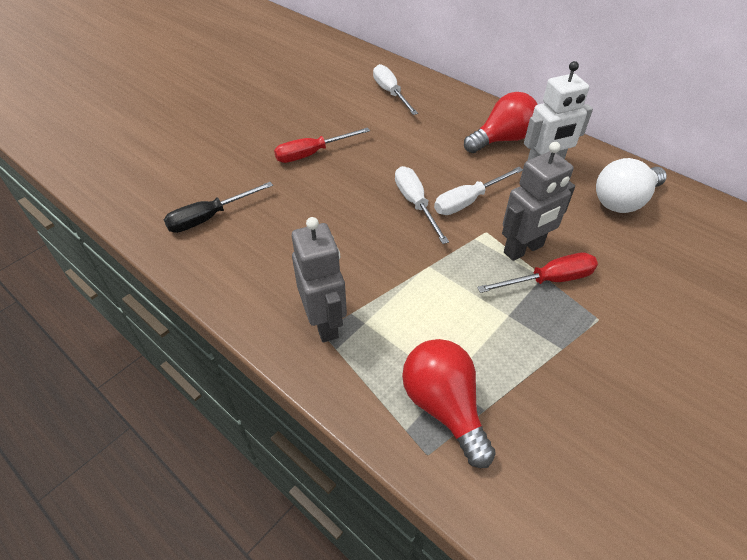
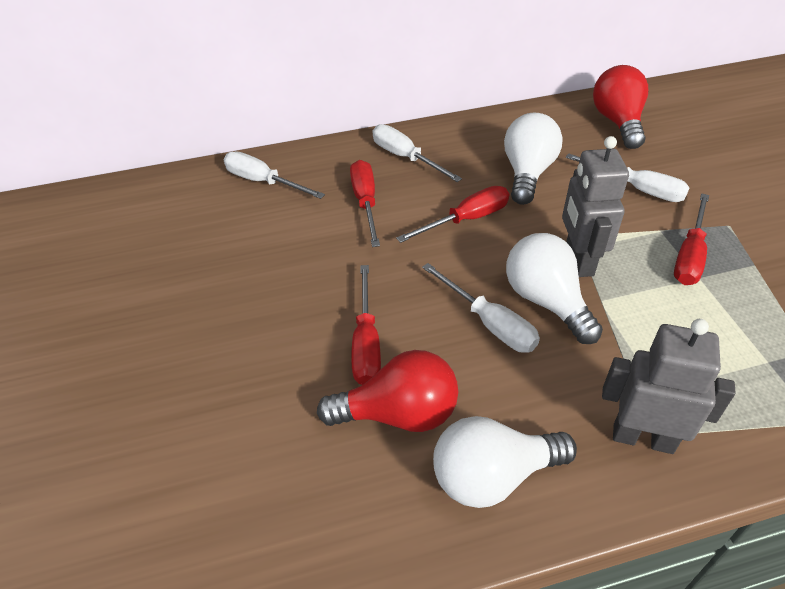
black screwdriver: [164,182,273,233] = 1 -> none = 0
red screwdriver: [274,128,370,163] [477,253,598,293] = 2 -> [350,160,380,247] [351,265,381,385] [396,186,509,243] [674,193,709,285] = 4
white light bulb: [596,158,667,213] = 1 -> [433,416,577,508] [504,113,563,205] [506,233,603,344] = 3
white robot: [524,61,593,161] = 1 -> none = 0
white screwdriver: [373,64,418,115] [395,166,449,244] [434,167,523,215] = 3 -> [223,151,325,199] [373,124,462,182] [422,263,540,353] [566,153,690,202] = 4

